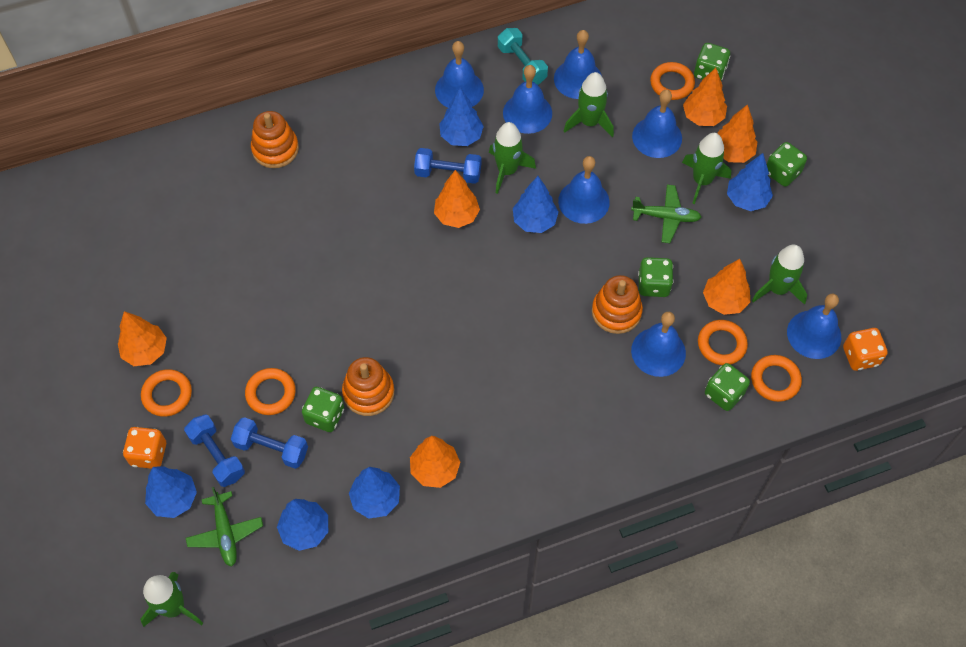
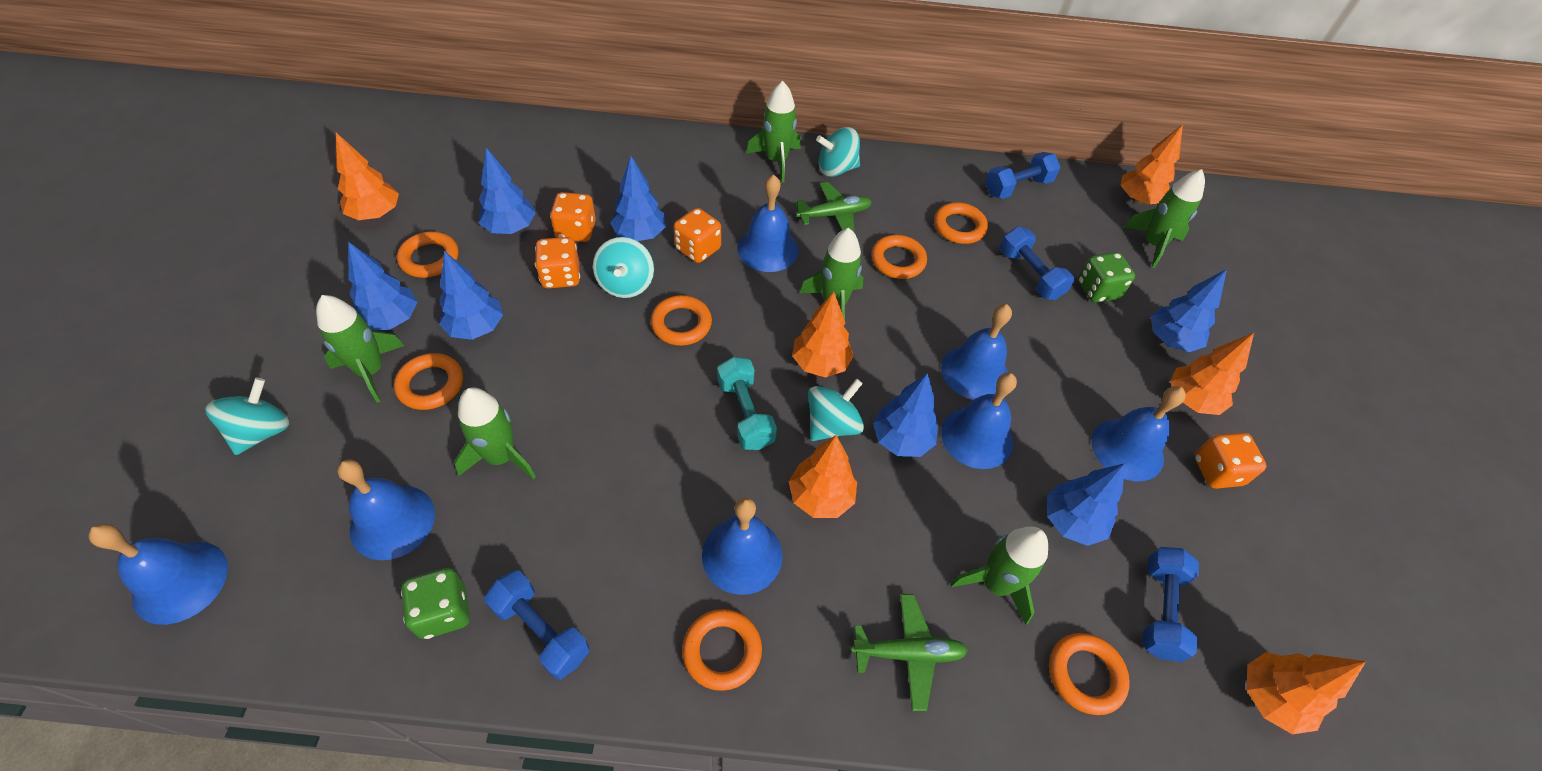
blue dumbbell: [184,414,245,487] [231,417,308,469] [414,148,481,184] = 3 -> [484,570,590,680] [985,152,1061,199] [1000,226,1074,300] [1143,547,1199,662] = 4
blue tree: [145,466,197,518] [277,499,328,551] [349,467,400,519] [439,88,484,146] [513,176,559,233] [727,153,773,211] = 6 -> [348,242,417,330] [439,251,503,340] [479,147,536,234] [610,156,666,241] [873,373,938,457] [1047,463,1125,546] [1151,269,1227,352] = 7
green dice: [302,387,344,432] [638,257,673,297] [694,43,730,81] [705,363,750,411] [767,142,807,187] = 5 -> [401,568,470,639] [1078,252,1135,303] = 2
green rocket: [140,572,203,627] [489,122,536,194] [564,72,614,137] [682,133,731,204] [752,245,807,305] = 5 -> [316,295,404,403] [454,387,536,480] [746,81,801,182] [800,228,863,320] [950,527,1048,625] [1124,169,1205,268] = 6
orange dice: [123,427,166,469] [843,328,888,371] = 2 -> [535,237,580,288] [550,192,596,242] [673,208,721,263] [1194,433,1267,489] = 4
orange ring: [141,369,192,417] [245,368,296,415] [650,62,695,100] [698,320,748,365] [751,355,802,402] = 5 -> [394,353,463,410] [397,232,459,278] [650,295,712,346] [682,609,762,691] [871,235,927,279] [934,202,988,244] [1049,633,1130,715] = 7
orange stacking toy: [251,111,299,168] [342,357,394,416] [592,275,643,334] = 3 -> none = 0
turquoise spinning top: none = 0 -> [205,378,290,455] [593,237,654,298] [808,378,864,441] [816,127,860,177] = 4

